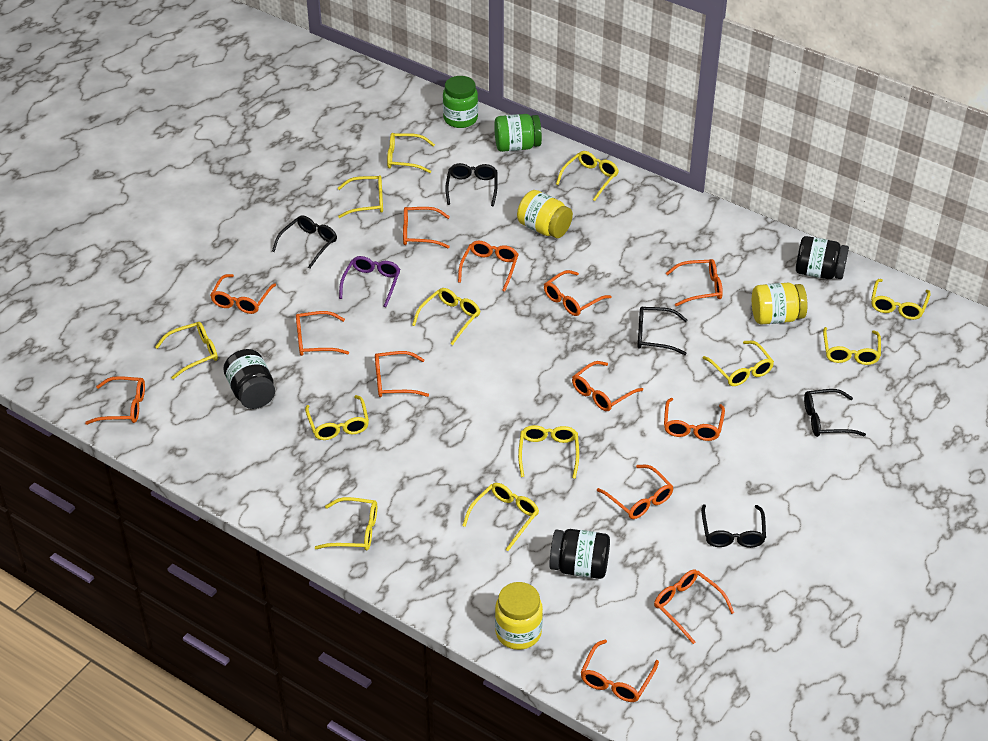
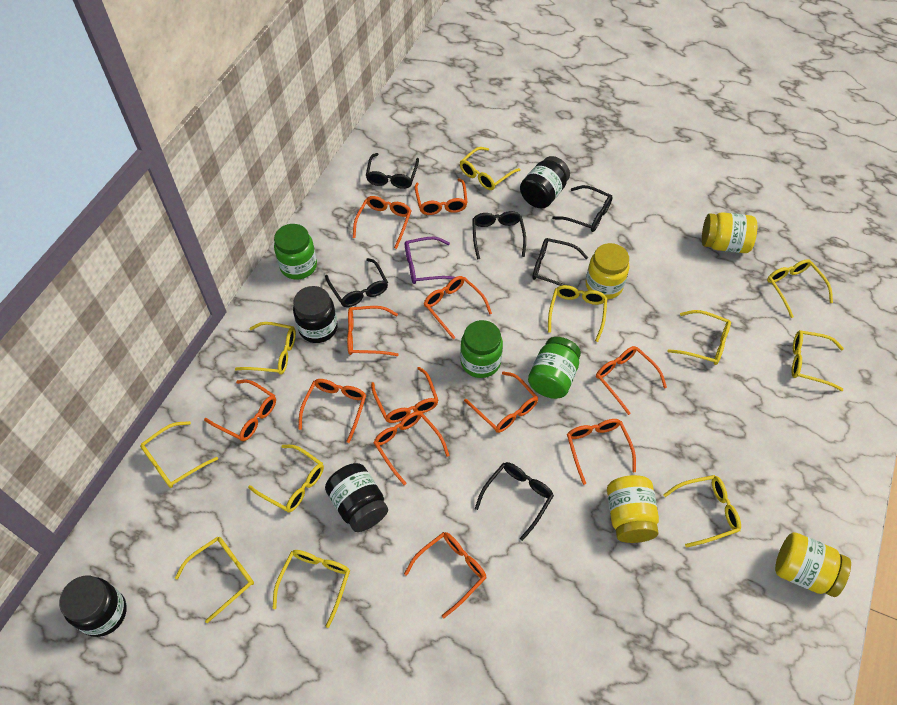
black glasses: [272,215,337,269] [445,163,498,206] [638,307,687,355] [701,504,766,548] [804,389,866,437] = 5 -> [325,258,388,307] [366,153,419,189] [472,211,526,260] [475,462,554,541] [532,238,588,286] [552,185,613,232] = 6
black jar: [223,349,275,409] [549,529,610,579] [796,236,849,279] = 3 -> [59,576,127,637] [293,286,338,343] [325,463,388,532] [520,156,570,209] = 4
green jar: [443,76,478,128] [494,114,542,152] = 2 -> [274,224,317,279] [460,320,503,378] [528,337,581,399] = 3
orange glasses: [85,376,145,425] [210,274,276,314] [296,311,349,356] [375,351,429,397] [403,207,450,248] [458,241,519,292] [544,270,611,316] [572,361,643,411] [580,640,659,702] [597,465,674,519] [654,569,734,644] [664,398,725,441] [666,259,723,306] = 13 -> [204,379,276,441] [298,379,366,443] [347,306,398,356] [353,196,412,249] [371,367,438,423] [373,411,450,485] [404,532,486,618] [415,178,468,215] [424,276,492,339] [464,371,538,433] [567,419,636,485] [596,346,667,415] = 12
yellow glasses: [155,322,218,379] [305,395,369,440] [315,497,377,551] [338,175,383,218] [387,133,435,173] [412,288,480,345] [462,483,539,551] [518,425,579,479] [556,151,619,201] [703,341,774,386] [823,327,881,365] [871,279,931,320] = 12 -> [140,421,218,488] [175,536,254,623] [235,322,296,375] [248,445,324,513] [273,550,350,628] [460,147,520,190] [548,285,607,342] [663,475,741,548] [667,310,731,365] [767,259,833,318] [792,330,844,391] = 11
yellow jar: [495,582,543,650] [517,190,573,238] [752,283,807,325] = 3 -> [586,243,629,299] [607,475,659,543] [702,212,757,253] [775,532,851,597] = 4

